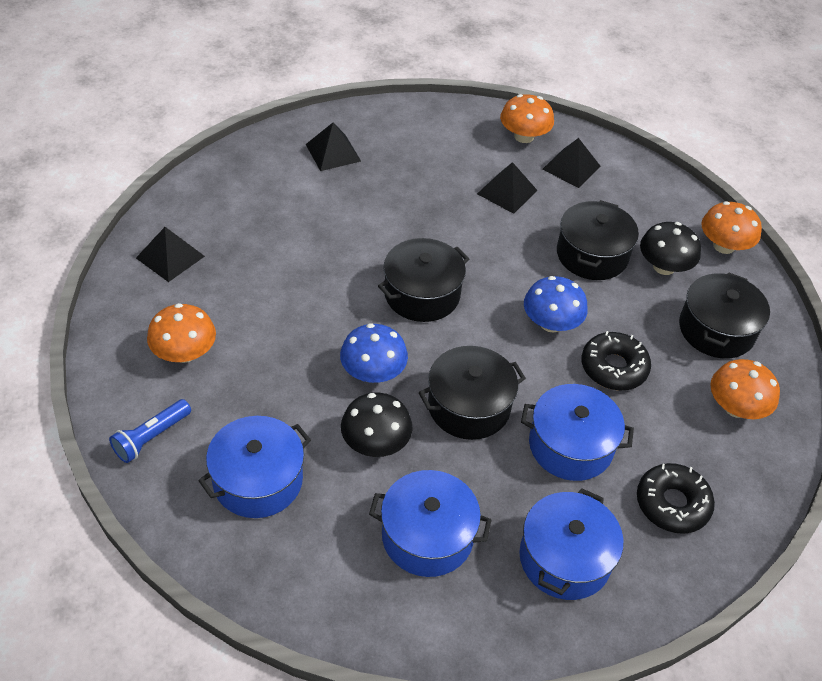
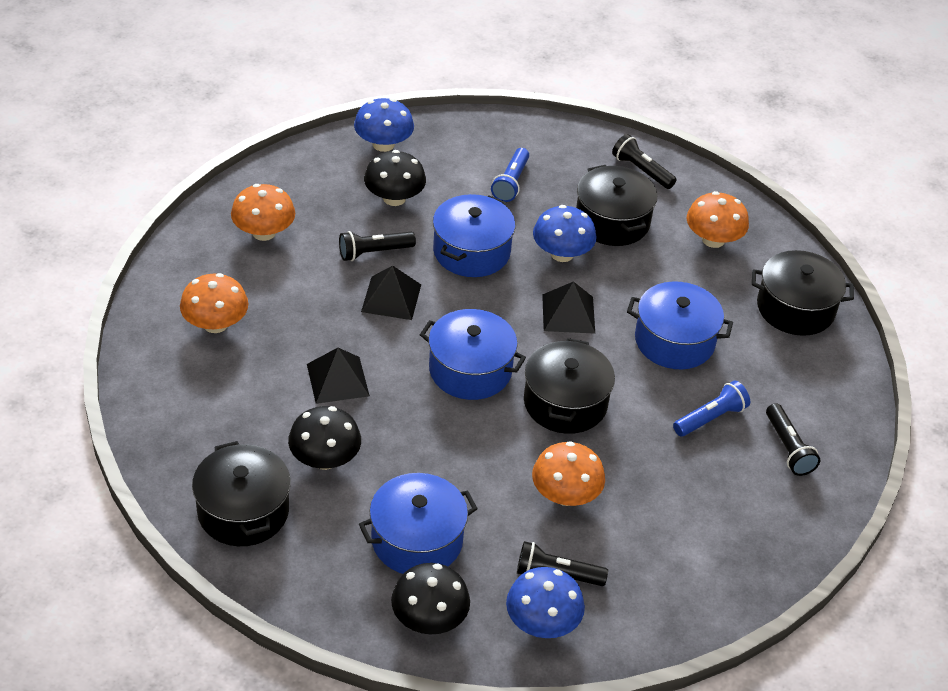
black donut: [581,331,651,390] [637,463,715,534] = 2 -> none = 0
black flashlight: none = 0 -> [339,231,416,261] [517,541,608,586] [612,134,677,189] [766,403,820,476] = 4
black mushroom: [341,392,413,457] [640,222,701,275] = 2 -> [288,406,361,470] [364,150,426,206] [391,563,470,634] = 3
black pyramid: [136,227,205,282] [306,123,361,171] [477,162,538,214] [542,138,601,188] = 4 -> [307,348,370,404] [361,266,421,320] [542,281,595,334] = 3
blue flashlight: [109,399,191,463] = 1 -> [491,148,529,202] [673,381,750,437] = 2
blue mushroom: [340,323,408,383] [524,276,588,333] = 2 -> [354,98,414,152] [506,567,585,638] [533,205,597,262] = 3

